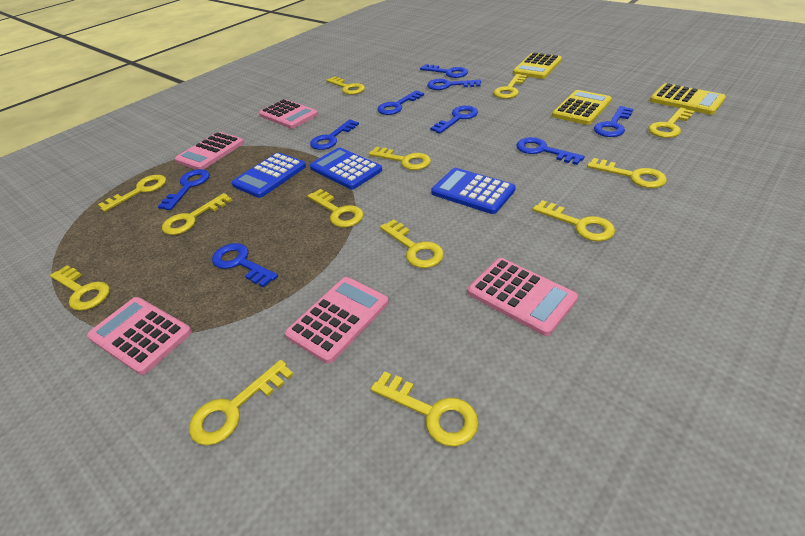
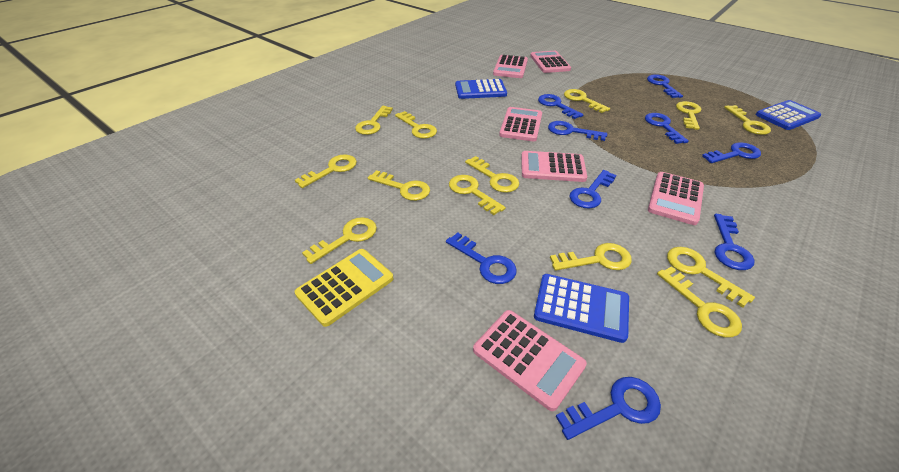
pink calculator: [87,297,192,375] [175,132,244,170] [259,99,318,129] [285,277,389,364] [468,258,578,336] = 5 -> [473,310,587,411] [493,55,528,78] [499,107,542,141] [521,151,587,182] [530,51,571,73] [648,172,704,225] = 6
yellow calculator: [513,53,562,79] [552,90,612,125] [650,83,726,115] = 3 -> [295,249,394,327] = 1

